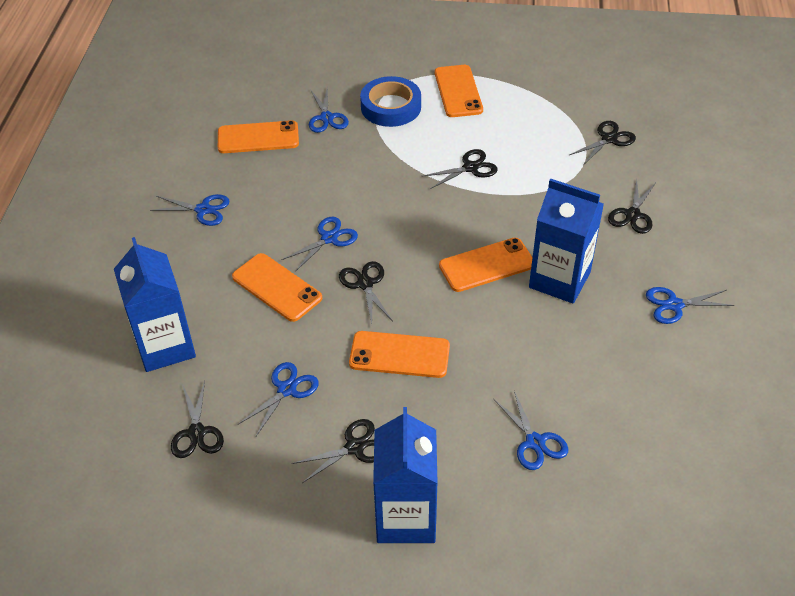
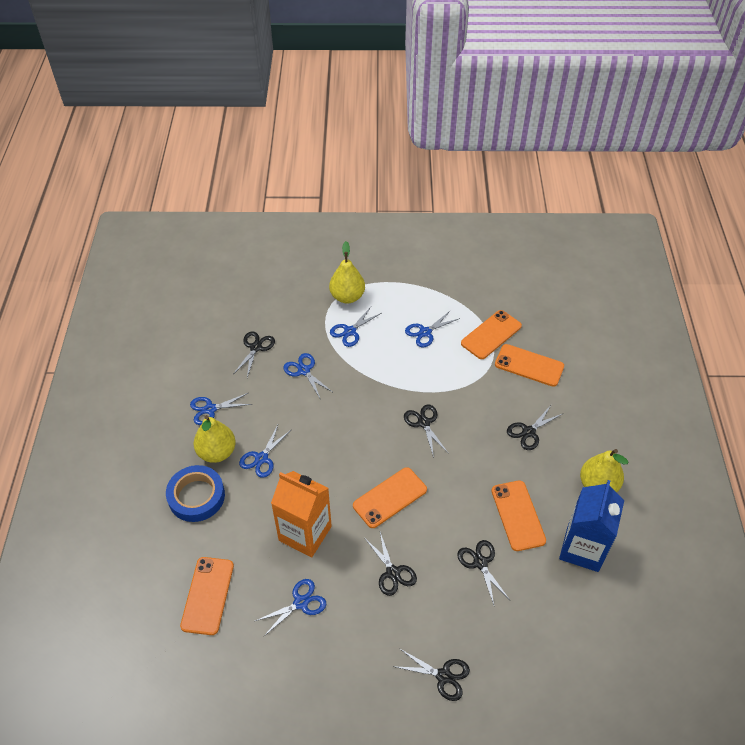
blue carton: [114,237,196,372] [373,407,438,543] [529,178,604,304] = 3 -> [559,480,624,572] = 1
orange carton: none = 0 -> [271,471,332,557] = 1
yellow pear: none = 0 -> [194,415,236,463] [329,241,365,304] [580,449,628,492] = 3

